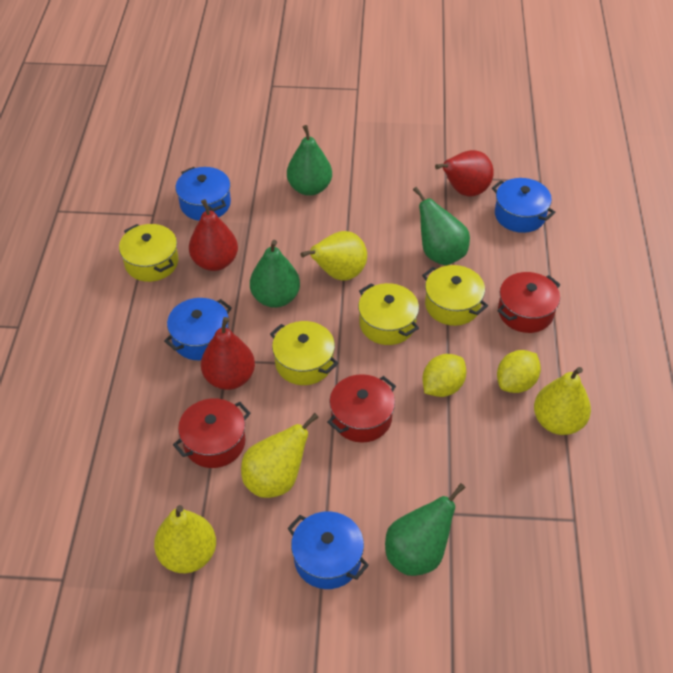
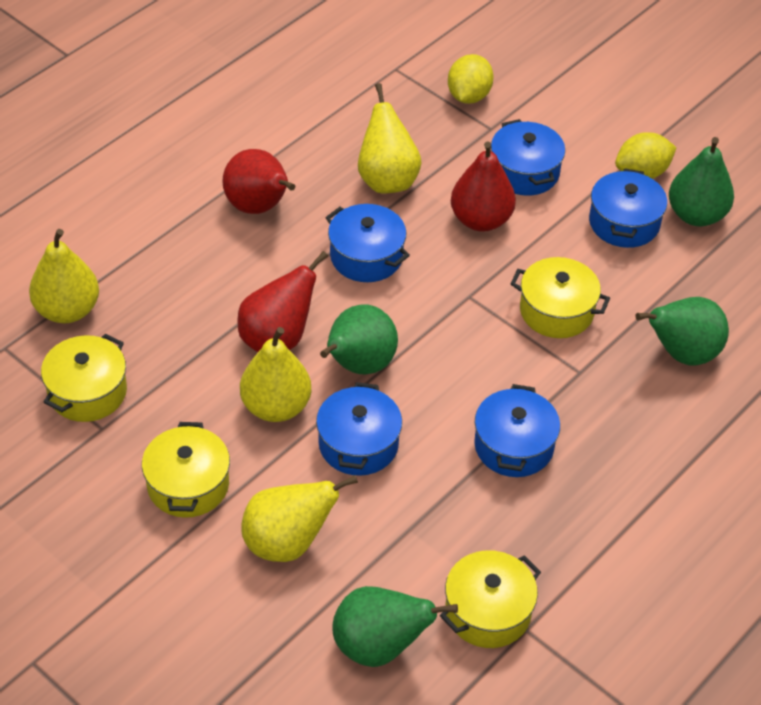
blue pot: [164,298,232,360] [176,167,231,221] [287,511,369,589] [492,178,555,233] = 4 -> [316,382,402,476] [325,204,410,282] [474,384,560,477] [491,119,565,195] [589,168,667,248] = 5
red pot: [173,398,251,468] [327,374,396,443] [497,272,560,333] = 3 -> none = 0

